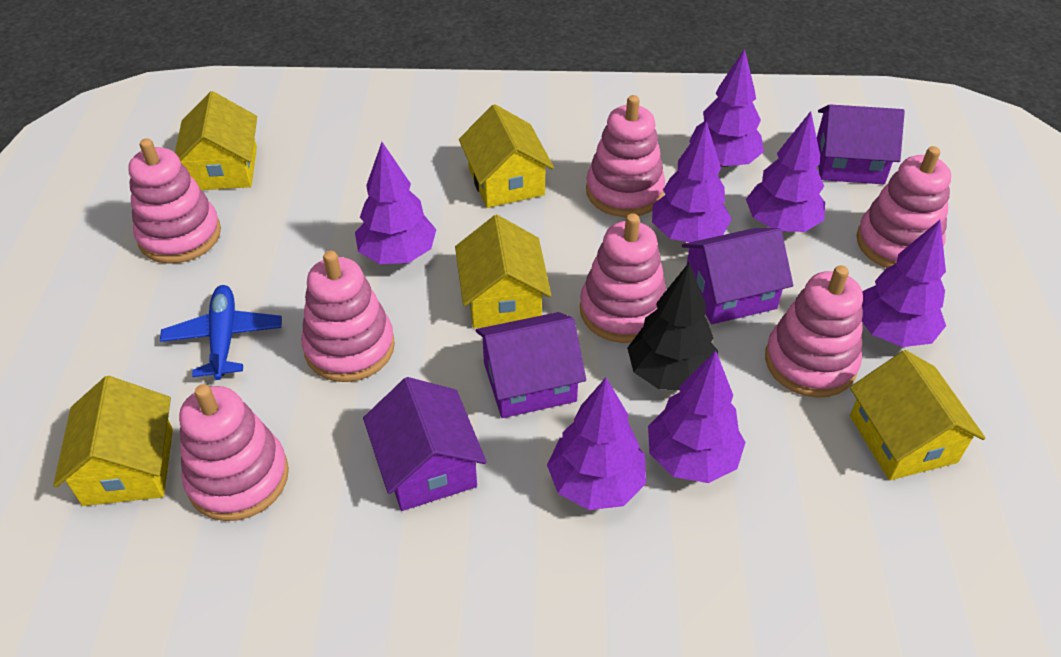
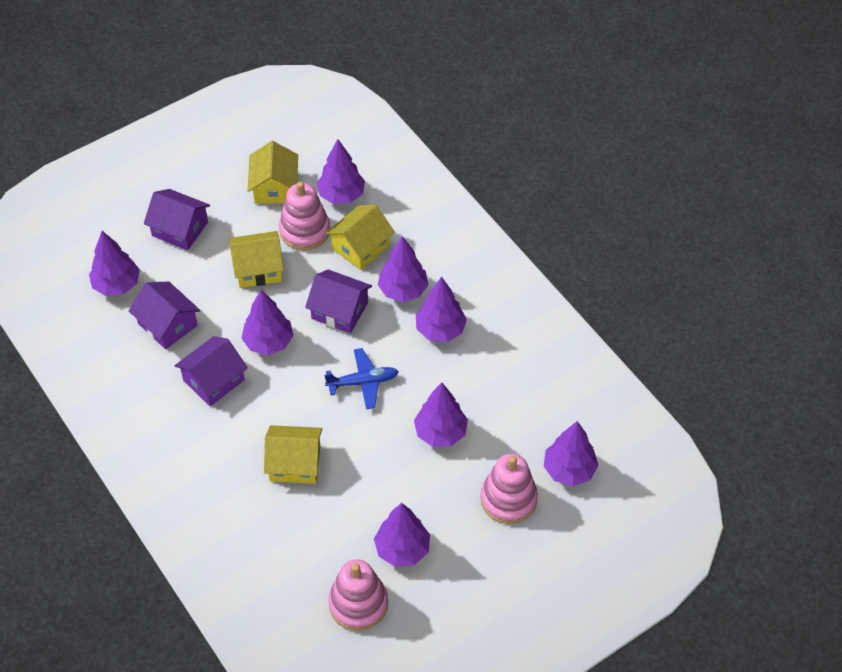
black tree: [627,263,718,390] = 1 -> none = 0
pink stacking toy: [128,138,221,264] [179,384,289,521] [301,251,395,382] [580,213,666,343] [586,95,665,217] [765,265,863,398] [857,146,951,268] = 7 -> [279,181,330,250] [328,559,388,631] [480,453,538,524] = 3
purple tree: [355,142,436,264] [547,378,646,510] [648,350,746,483] [652,121,732,242] [689,49,764,167] [746,111,825,232] [862,220,946,347] = 7 -> [89,231,140,296] [241,290,294,355] [317,139,365,204] [374,503,430,567] [378,236,429,302] [414,383,468,447] [416,277,467,342] [544,421,599,486] = 8
yellow house: [53,376,173,506] [175,91,257,190] [455,215,551,328] [459,104,554,208] [850,350,985,480] = 5 -> [229,231,284,288] [248,141,298,204] [264,425,322,484] [325,205,395,270] = 4

